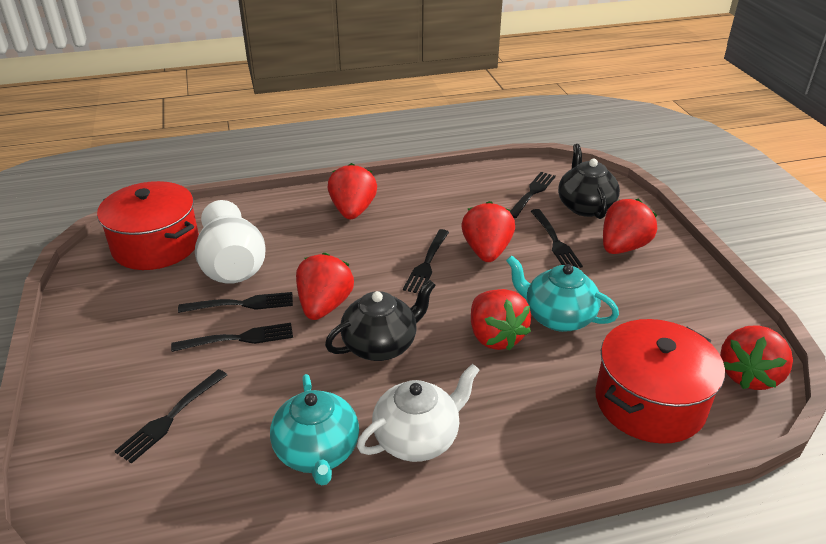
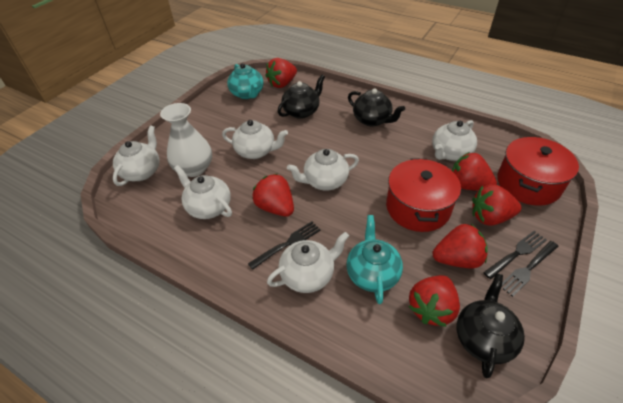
black fork: [115,369,227,464] [171,323,293,352] [178,292,293,313] [403,229,449,293] [510,172,556,218] [531,209,583,268] = 6 -> [248,221,321,270] [483,231,547,279] [502,241,558,297] = 3
black teapot: [325,280,436,361] [558,144,620,219] = 2 -> [277,75,325,119] [348,88,405,127] [457,273,525,378] = 3
white teapot: [357,364,479,462] = 1 -> [113,125,159,186] [174,165,232,219] [222,120,288,159] [267,232,349,293] [287,149,359,190] [432,120,477,161] = 6

